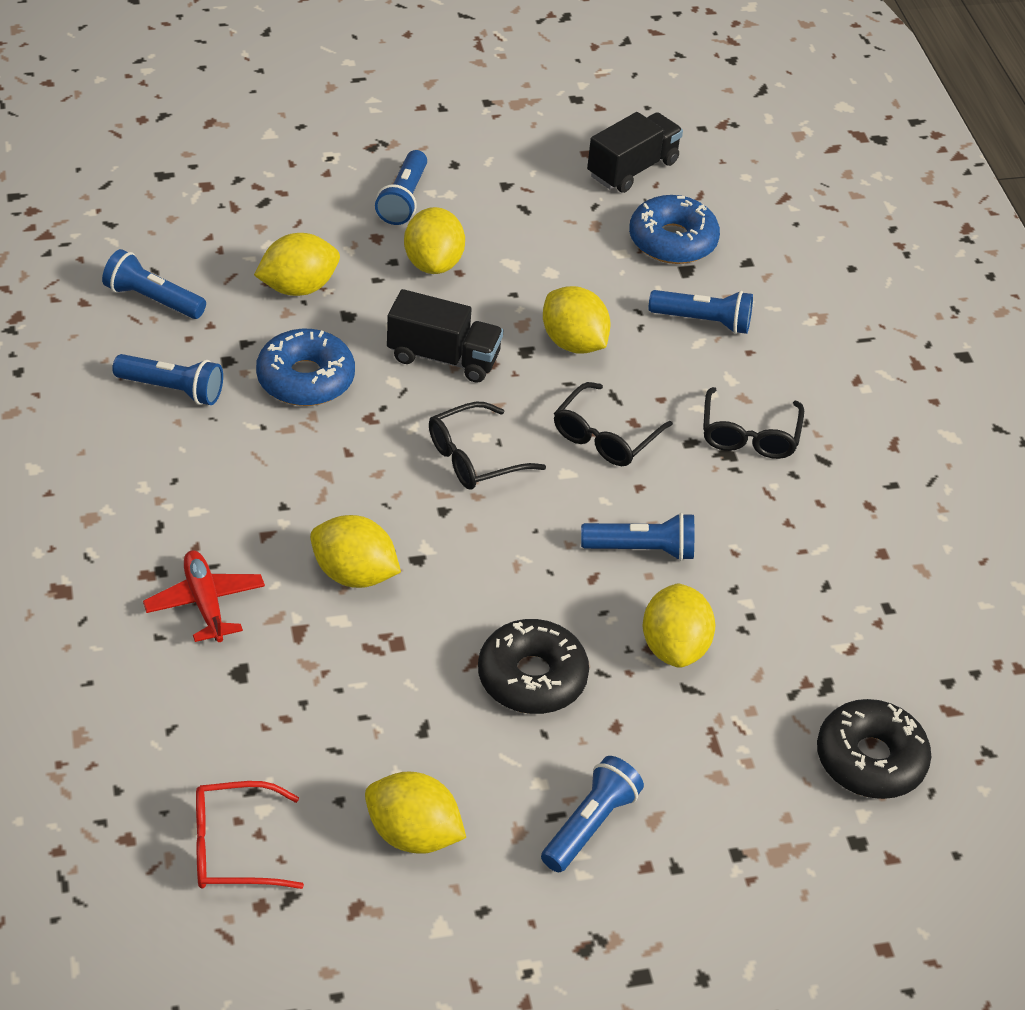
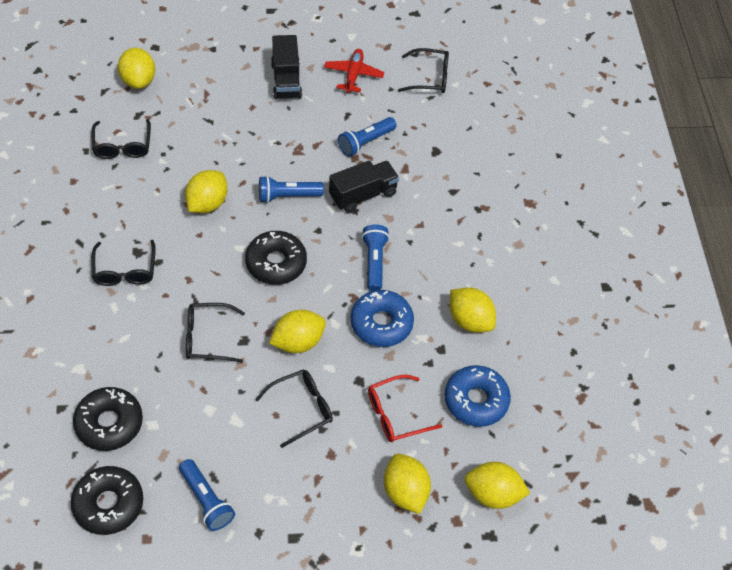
black donut: [478,619,589,714] [817,699,931,799] = 2 -> [71,466,143,535] [73,387,143,451] [245,231,307,285] = 3
black glasses: [429,402,546,490] [554,382,673,466] [703,387,804,459] = 3 -> [91,119,151,159] [92,240,156,286] [186,303,245,363] [255,369,333,448] [398,48,449,93] = 5
blue flashlight: [102,249,206,319] [112,354,223,405] [375,150,427,225] [541,756,644,872] [581,513,694,561] [649,290,753,334] = 6 -> [179,459,235,531] [259,176,324,203] [338,117,397,157] [362,224,389,291] = 4

